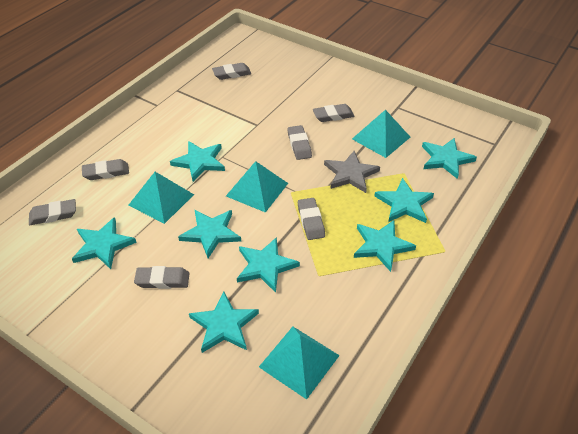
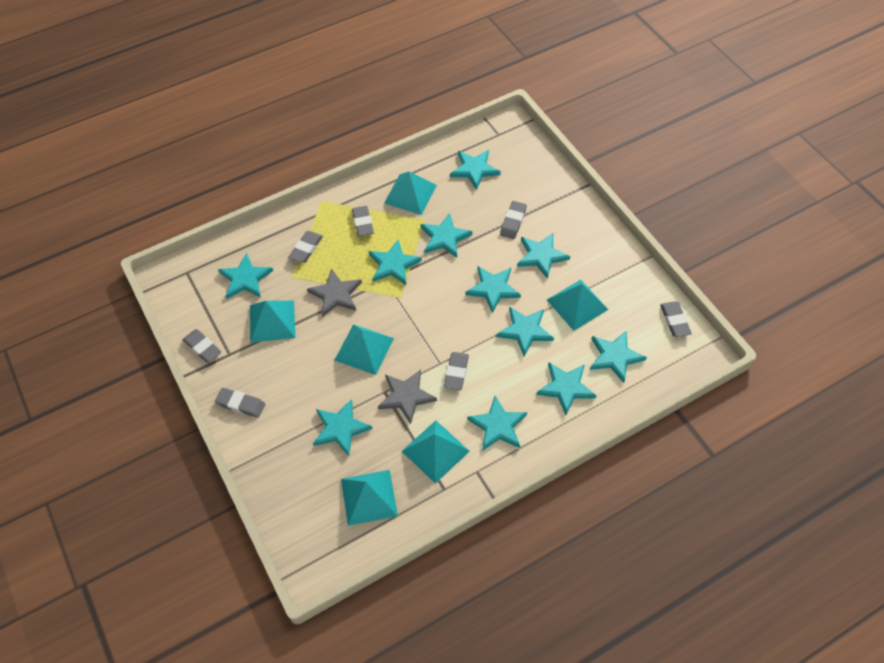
grey star: [324,151,380,193] = 1 -> [307,268,362,317] [378,370,437,424] = 2
turquoise pyramid: [128,172,194,224] [226,161,288,213] [259,327,340,400] [352,110,410,158] = 4 -> [250,301,295,343] [334,324,394,375] [341,470,398,526] [384,172,437,215] [402,420,470,484] [547,280,608,331] = 6
turquoise star: [72,217,137,269] [170,141,225,182] [178,210,241,258] [189,291,259,353] [237,237,300,293] [354,220,416,272] [374,178,434,223] [422,138,477,179] = 8 -> [218,253,273,299] [313,399,372,456] [369,239,422,285] [421,213,473,258] [450,150,501,190] [465,266,521,313] [467,396,527,451] [497,307,554,356] [517,233,570,279] [536,363,597,415] [590,331,647,383] = 11

